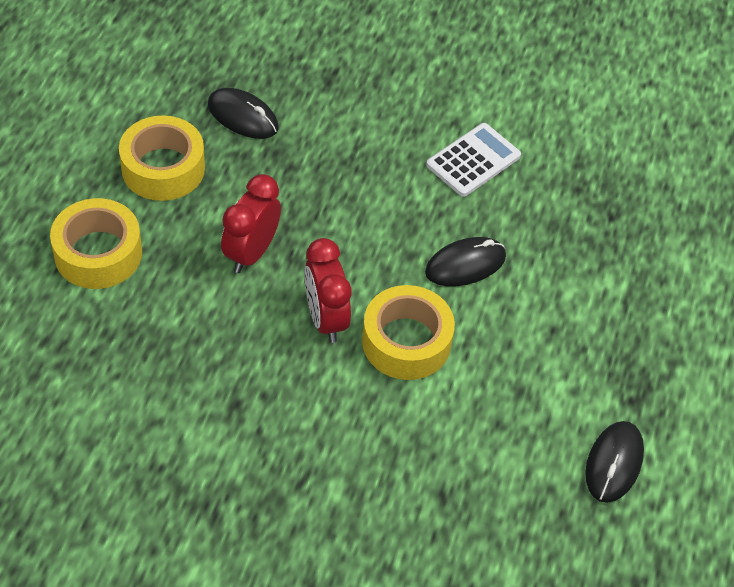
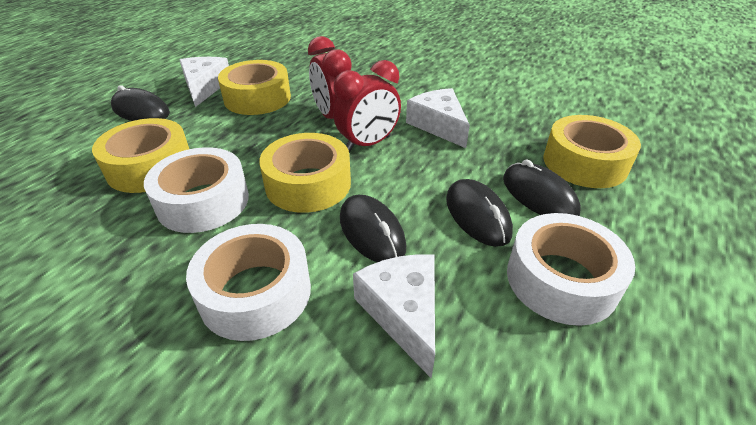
black mouse: [208,88,278,139] [425,237,506,286] [585,421,644,503] = 3 -> [111,85,170,121] [340,195,406,262] [446,179,513,247] [503,159,581,216] = 4
white calculator: [426,123,521,197] = 1 -> none = 0
white cheese: none = 0 -> [180,57,229,107] [353,254,435,378] [406,88,470,148] = 3
white tape: none = 0 -> [144,147,249,233] [186,224,311,341] [507,213,635,326] = 3
yellow tape: [50,198,142,289] [119,115,205,201] [362,285,455,380] = 3 -> [92,118,189,193] [218,60,291,115] [259,133,351,213] [544,115,641,188] = 4

